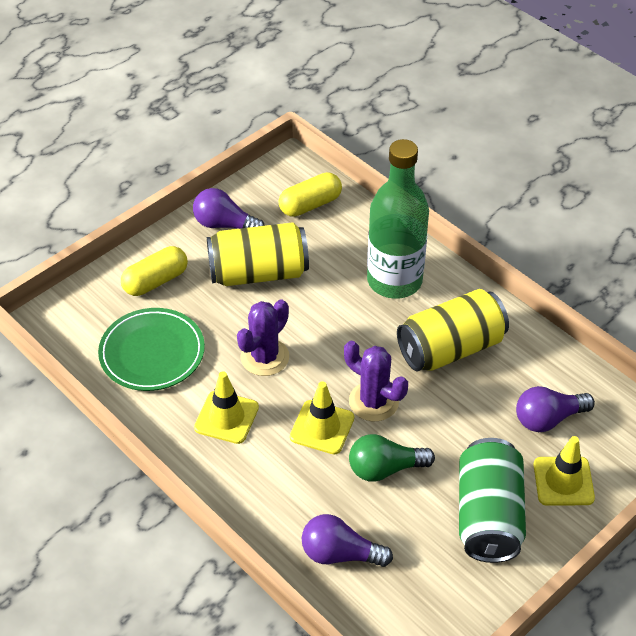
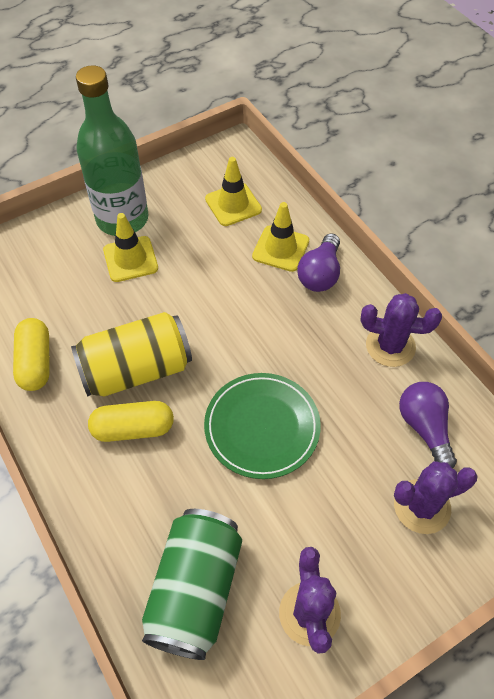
green light bulb: [349,434,435,482] = 1 -> none = 0
purple cactus: [237,300,289,376] [344,340,408,421] = 2 -> [279,547,341,654] [360,293,442,367] [394,461,478,534] = 3
purple light bulb: [193,188,265,229] [302,514,393,567] [516,386,595,432] = 3 -> [297,233,340,292] [399,382,457,468] = 2
yellow can: [207,222,309,286] [397,289,509,371] = 2 -> [71,312,192,397] = 1

